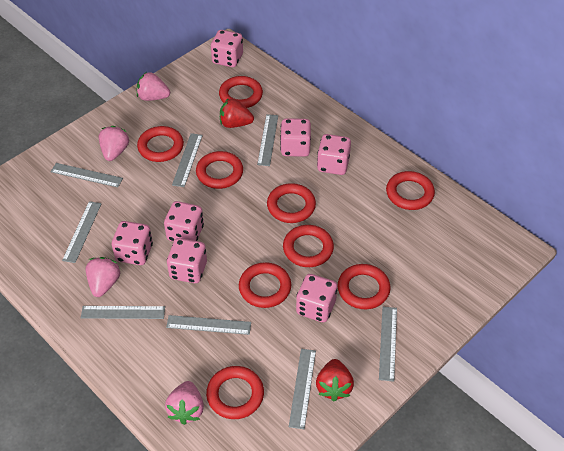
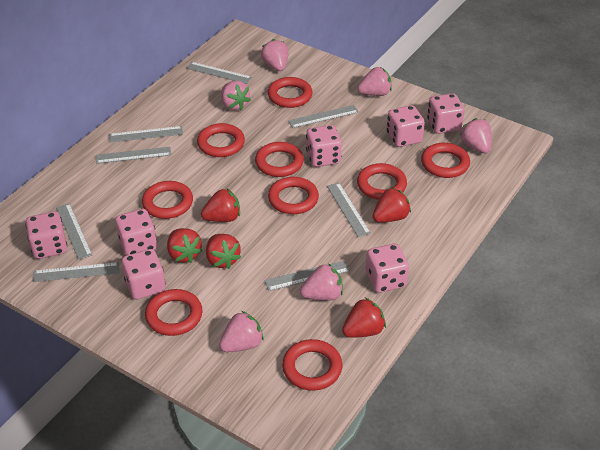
pink strawberry: [86,257,120,297] [99,126,129,161] [137,72,170,101] [165,381,204,425] = 4 -> [219,311,264,352] [221,81,251,110] [261,39,289,71] [300,263,343,300] [357,67,392,96] [459,118,492,153] = 6
red strawberry: [220,98,254,128] [316,359,354,401] = 2 -> [167,228,203,263] [201,188,240,222] [206,234,241,269] [342,298,386,338] [373,187,411,222] = 5

